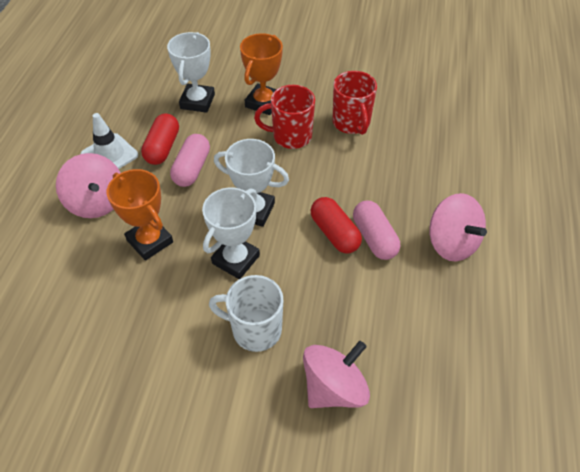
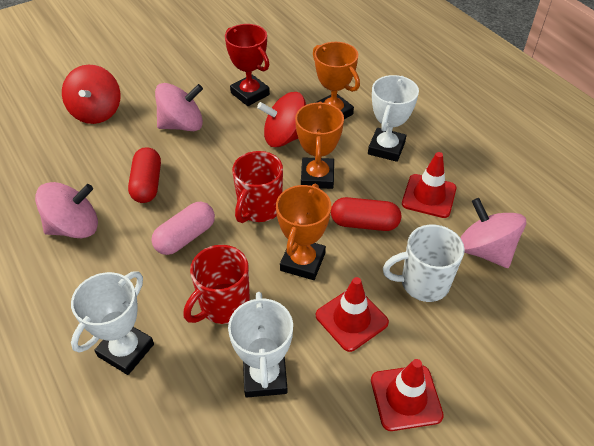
orange trophy: [107,169,173,261] [240,33,283,115] = 2 -> [276,184,331,280] [295,101,344,189] [313,42,360,119] = 3
pink capsule: [170,134,210,187] [353,201,400,260] = 2 -> [152,202,215,255] = 1
red spinning top: none = 0 -> [62,65,121,124] [257,92,306,147] = 2
red traffic cone: none = 0 -> [316,277,389,352] [371,359,444,431] [402,152,457,218] = 3
red trophy: none = 0 -> [225,24,270,106] = 1
white traffic cone: [81,113,138,169] = 1 -> none = 0

